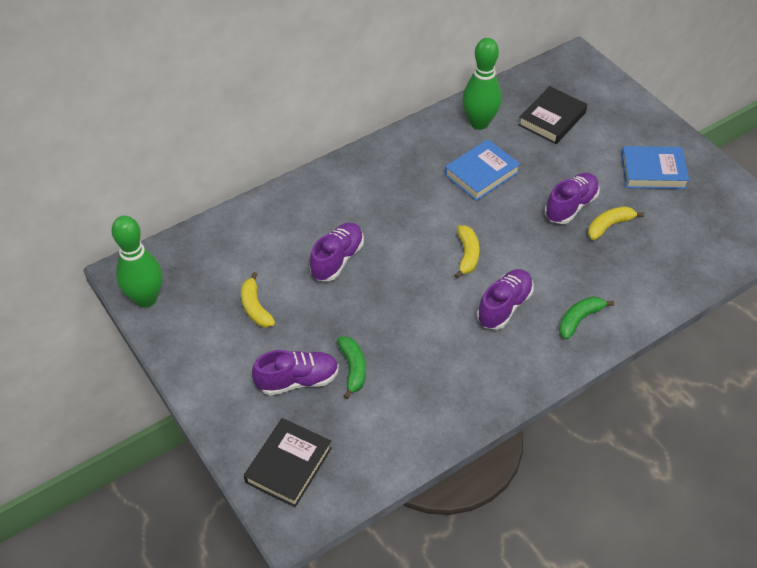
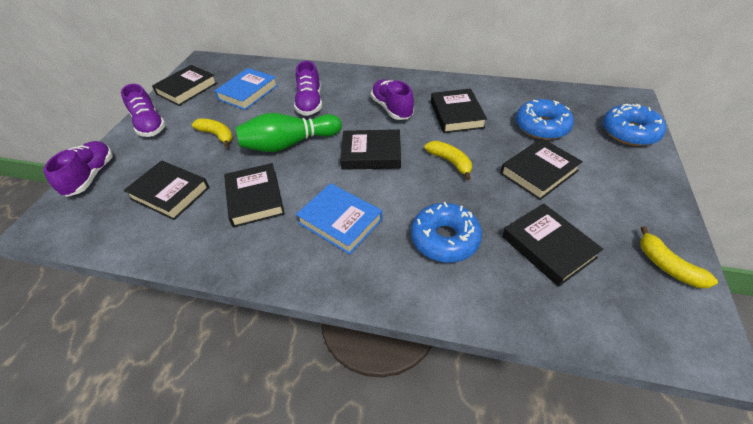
black book: [244,418,332,507] [518,86,587,144] = 2 -> [124,161,210,220] [152,65,217,106] [224,163,285,228] [340,129,401,170] [431,88,487,133] [500,138,583,200] [502,203,603,287] = 7
blue donut: none = 0 -> [411,202,482,263] [516,99,574,140] [603,104,666,146] = 3
green banana: [337,336,366,399] [559,296,614,340] = 2 -> none = 0
green bowling pin: [111,216,162,308] [462,38,502,130] = 2 -> [236,113,342,152] = 1

